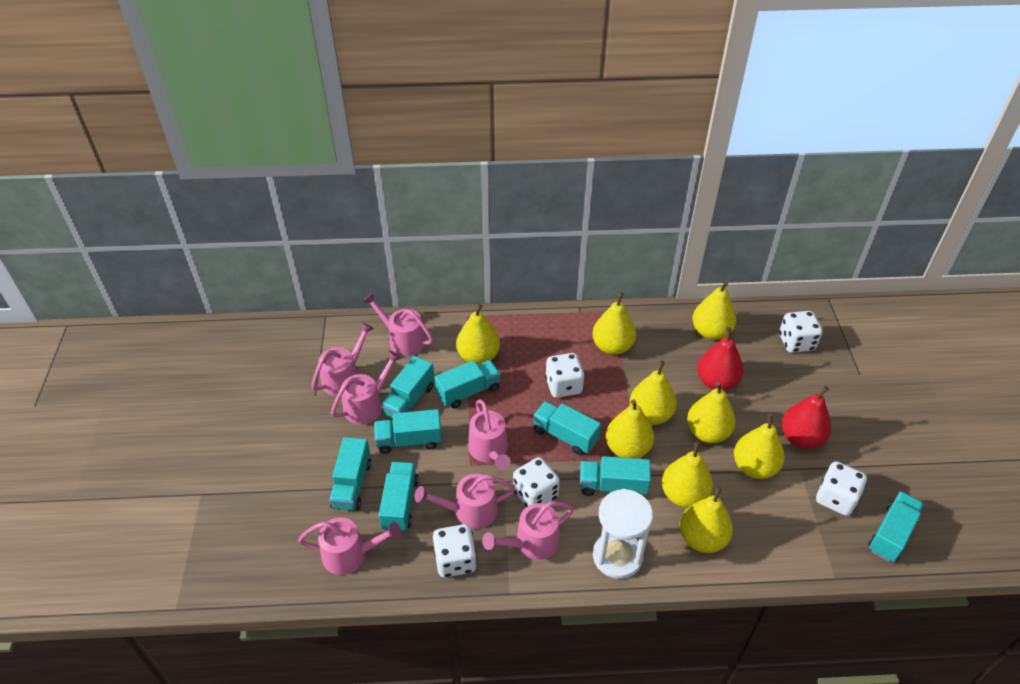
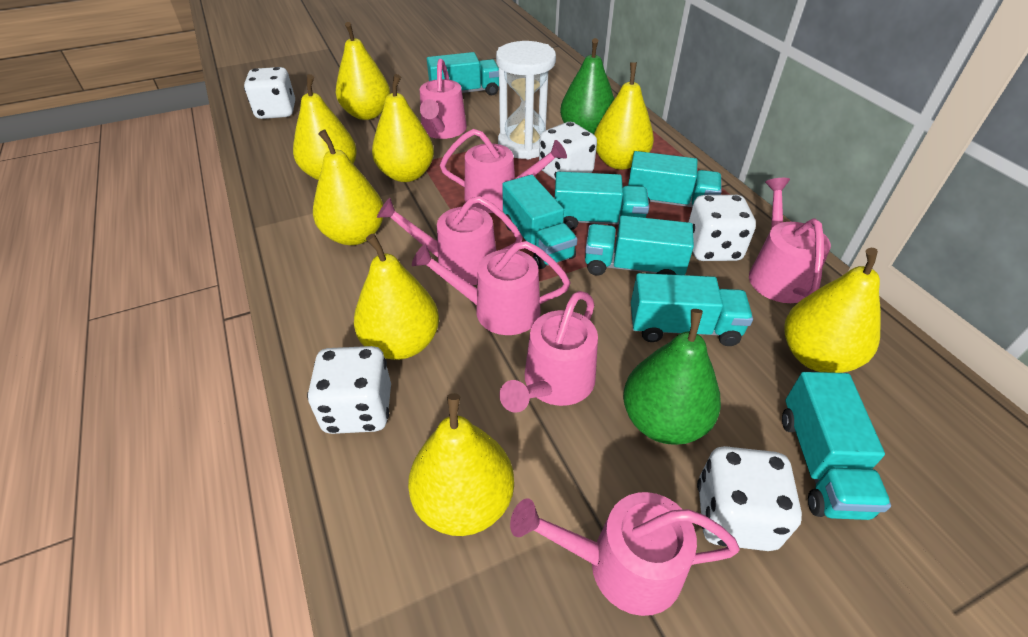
green pear: none = 0 -> [560,38,614,134] [623,309,721,445] = 2
red pear: [697,327,743,390] [781,386,831,449] = 2 -> none = 0
turquoise truck: [329,437,371,511] [374,409,442,454] [379,462,419,532] [381,356,434,418] [435,360,501,408] [533,401,601,455] [580,456,651,496] [868,491,924,562] = 8 -> [427,52,499,95] [502,175,577,269] [555,172,649,230] [585,215,694,275] [628,151,722,207] [631,273,753,346] [782,372,891,520] = 7
yellow pear: [456,304,500,365] [592,292,636,355] [606,399,654,459] [630,360,677,425] [662,441,713,508] [679,486,733,553] [687,381,736,443] [693,281,736,340] [734,413,784,479] = 9 -> [293,74,357,180] [313,130,383,245] [336,22,390,120] [354,234,439,360] [372,74,434,182] [408,393,514,536] [594,62,654,170] [784,248,881,373] = 8

